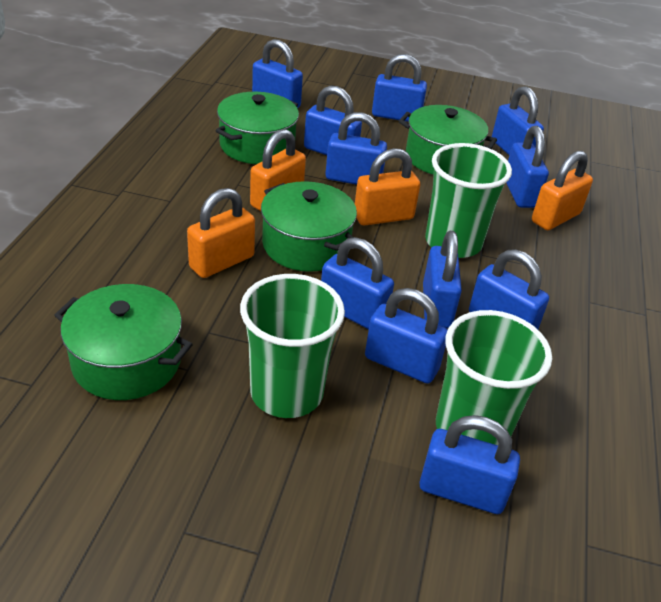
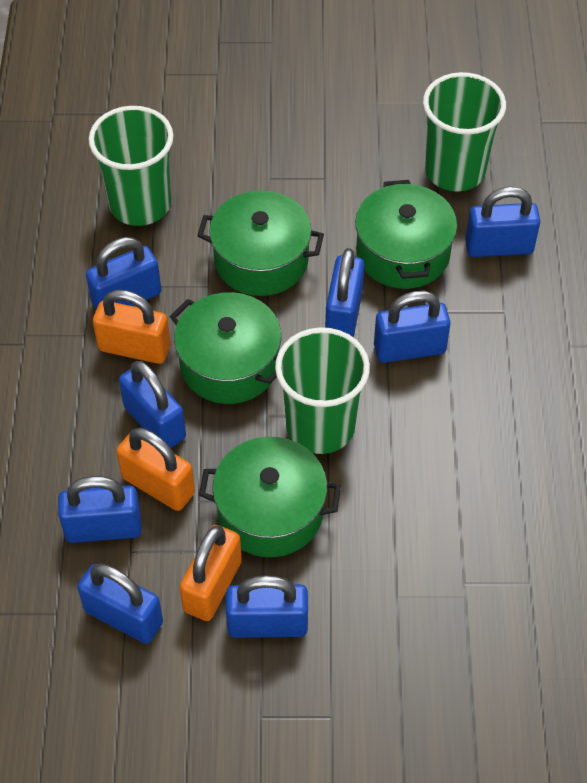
blue padlock: [252,39,303,108] [304,86,362,155] [321,237,394,329] [325,112,387,185] [365,288,447,384] [372,54,427,122] [419,415,520,514] [423,231,462,328] [469,249,549,329] [492,86,544,155] [506,126,549,208] = 11 -> [58,476,142,543] [77,563,163,644] [86,237,161,310] [119,361,186,448] [226,575,308,638] [325,248,365,337] [374,291,451,363] [465,187,540,257] = 8
orange padlock: [187,188,255,278] [250,129,306,211] [355,148,420,226] [532,151,593,230] = 4 -> [93,290,171,364] [116,428,195,511] [179,525,242,621] = 3

